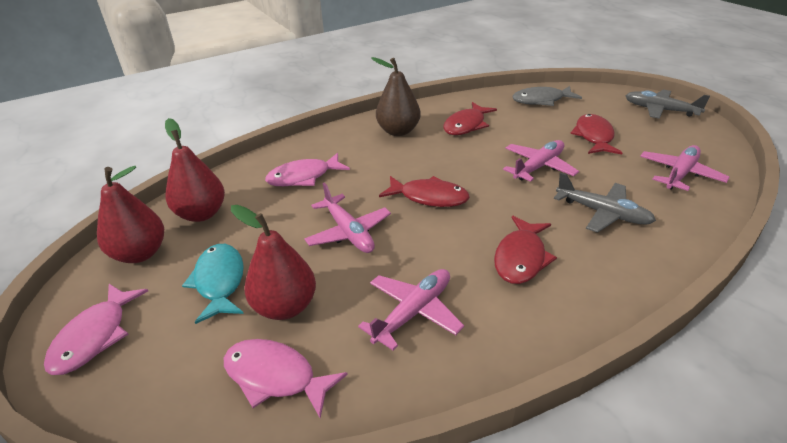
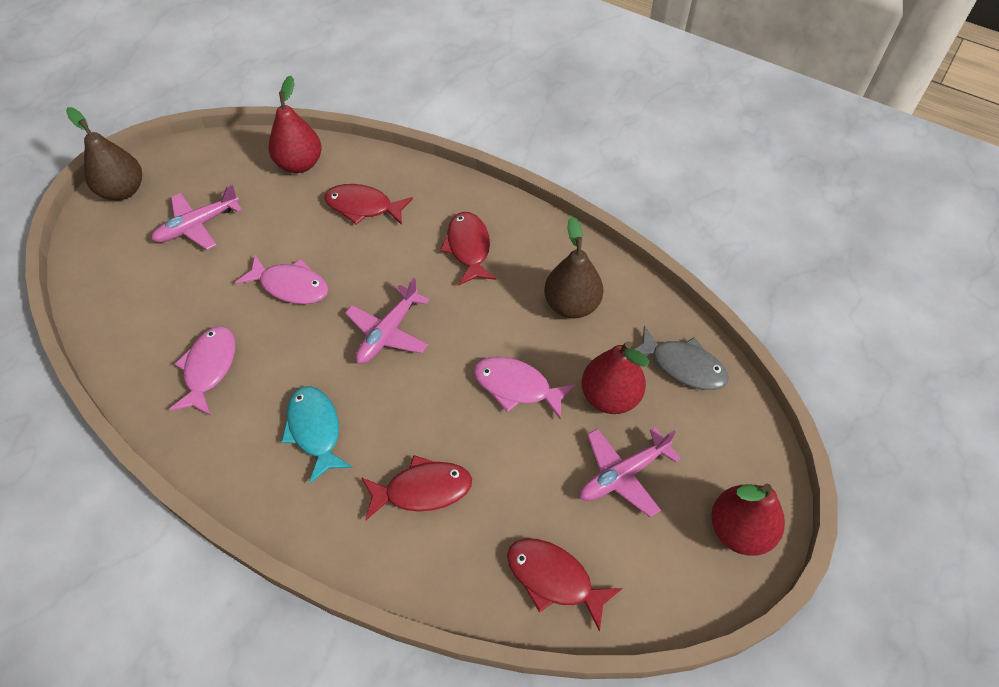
brown pear: [371,57,421,136] = 1 -> [66,107,142,201] [544,216,604,318] = 2
grey plane: [554,172,656,233] [625,89,710,119] = 2 -> none = 0
pink plane: [304,182,391,253] [358,269,464,351] [503,140,579,182] [640,145,730,191] = 4 -> [151,185,242,250] [345,278,429,364] [579,427,681,517] = 3

